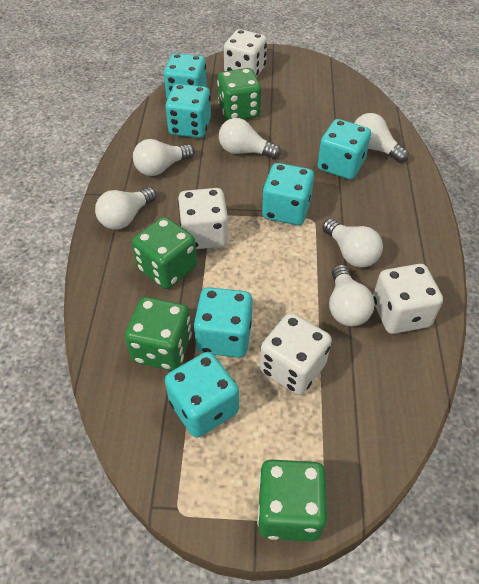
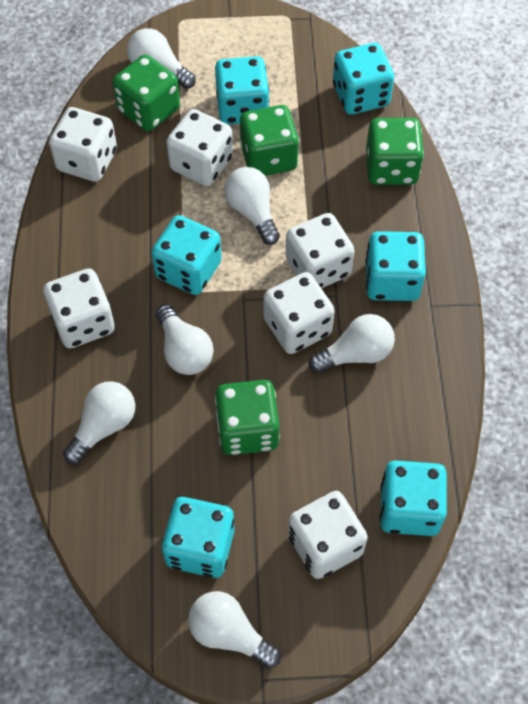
white dice: [178,188,228,249] [224,29,267,77] [260,313,332,395] [373,264,443,334] = 4 -> [43,268,115,348] [49,107,117,182] [166,109,233,186] [264,272,335,354] [286,213,355,288] [288,491,368,579] = 6

